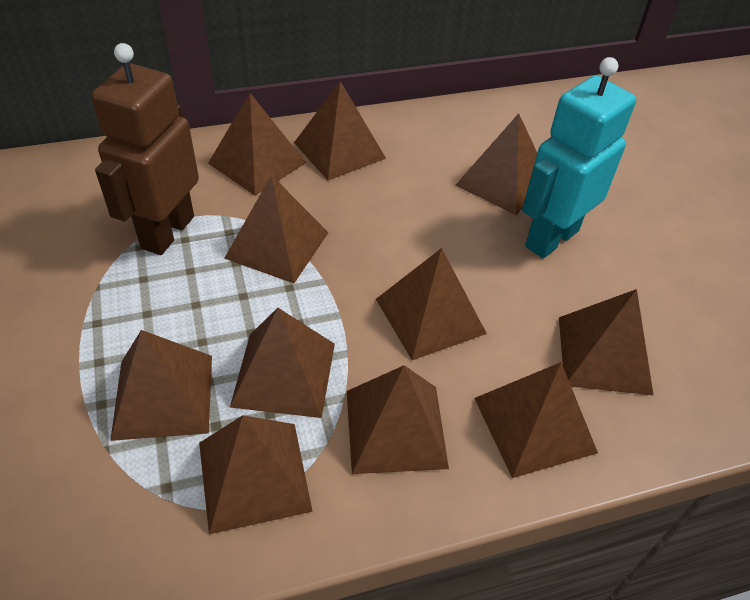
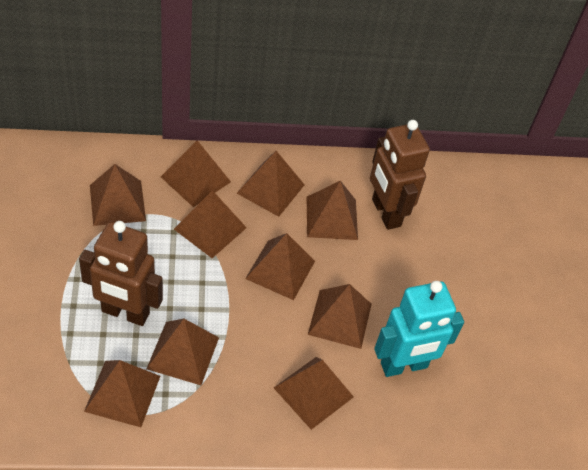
brown pyramid: [110,330,212,441] [199,415,313,534] [208,93,306,196] [224,175,329,283] [230,308,335,418] [294,81,386,180] [347,365,449,474] [376,248,487,360] [456,113,537,215] [474,362,598,478] [559,289,654,396] = 11 -> [84,360,160,427] [90,164,146,226] [146,319,219,385] [161,141,231,207] [174,190,247,258] [237,151,305,217] [245,233,315,300] [274,357,354,430] [307,181,358,240] [308,284,372,349] = 10
brown robot: [91,43,199,255] = 1 -> [79,221,163,326] [370,120,430,230] = 2

